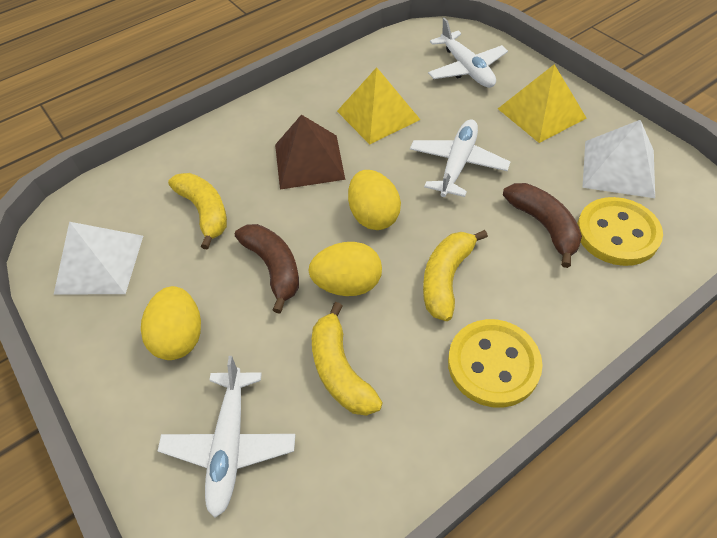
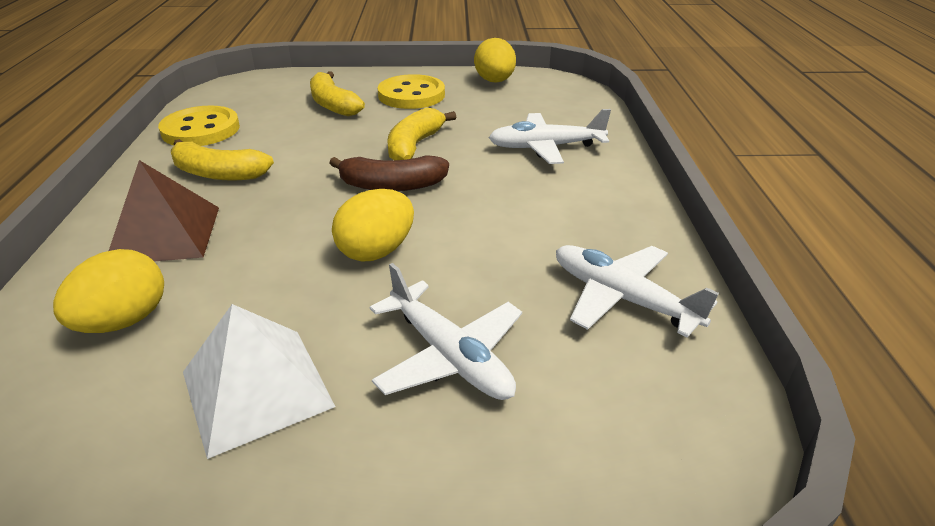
brown banana: [235,224,299,313] [503,183,582,268] = 2 -> [329,155,449,191] = 1
white pyramid: [54,222,143,295] [582,120,655,198] = 2 -> [183,304,335,459] = 1
yellow pyramid: [337,67,421,144] [498,64,587,143] = 2 -> none = 0

